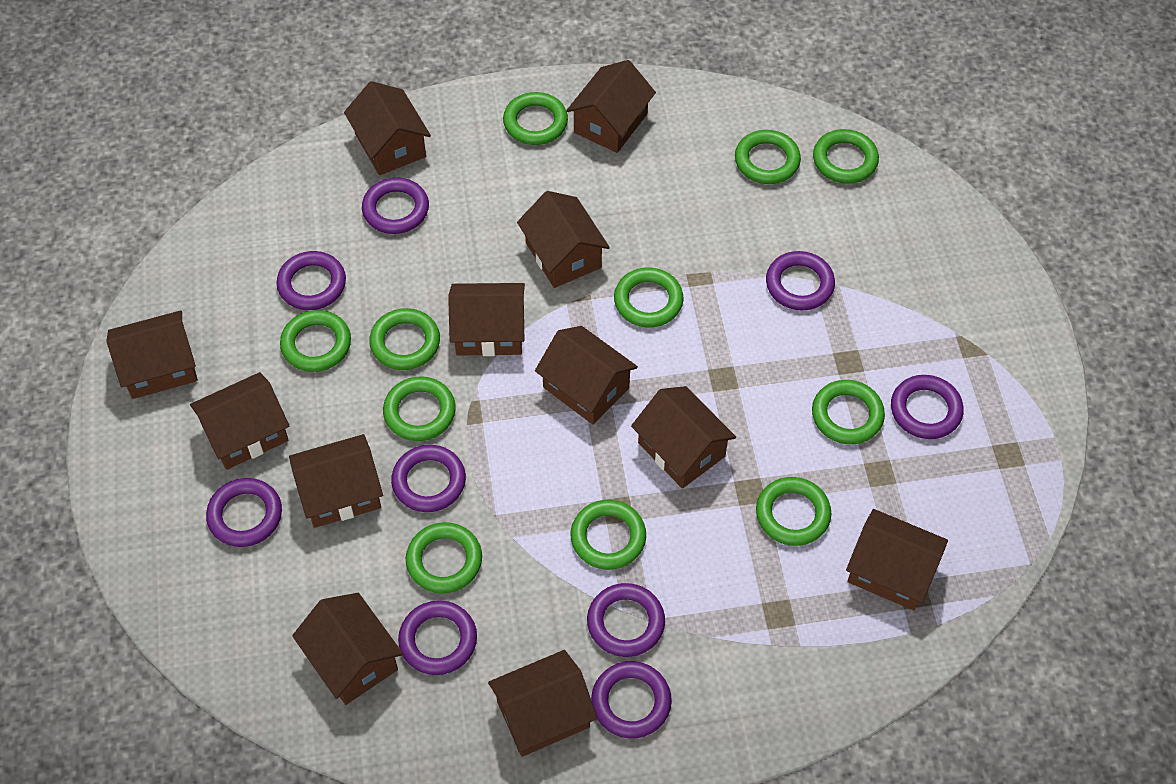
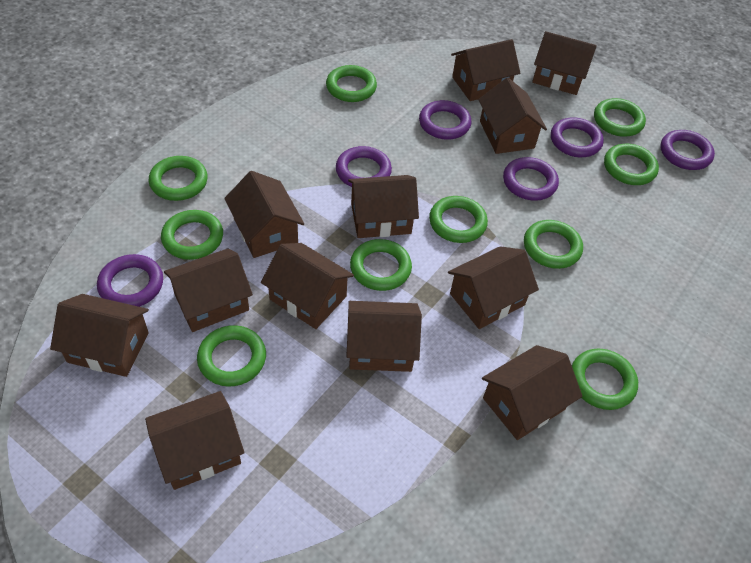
green ring: [280,310,351,372] [369,308,440,370] [383,376,456,441] [406,522,482,593] [503,92,568,145] [570,500,646,570] [614,267,684,327] [735,130,801,184] [756,477,831,546] [812,380,885,444] [813,129,879,184] = 11 -> [149,156,208,201] [161,210,223,260] [197,325,266,387] [326,65,377,102] [350,239,412,291] [429,196,488,243] [524,220,583,269] [572,349,638,410] [594,98,646,137] [604,144,659,185] = 10
purple ring: [206,478,282,547] [276,251,346,310] [362,178,429,234] [391,445,466,512] [398,600,477,675] [587,583,665,657] [591,661,672,739] [766,251,835,310] [891,375,964,439] = 9 -> [97,254,163,307] [336,146,392,187] [419,100,471,140] [503,157,559,201] [551,117,604,157] [661,130,715,170] = 6

